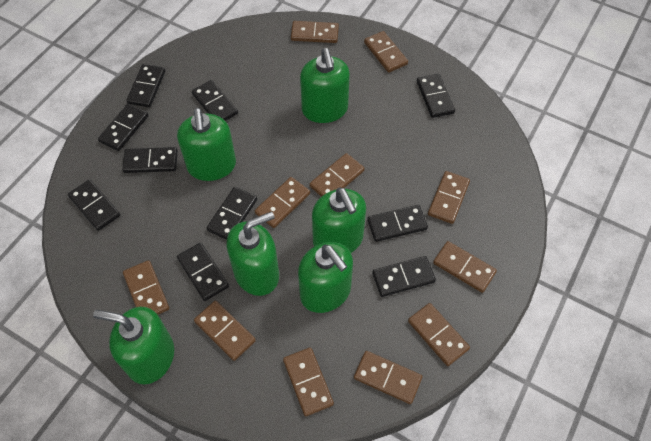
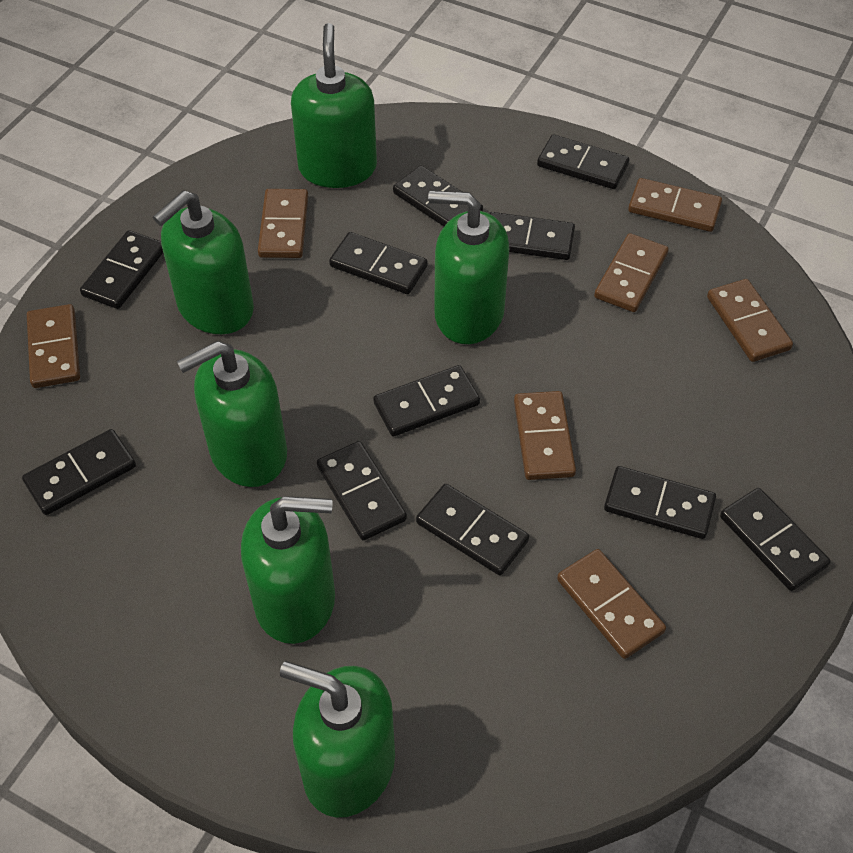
black domino: [68,180,120,231] [98,104,149,151] [122,147,178,173] [126,64,165,107] [177,243,229,301] [192,80,238,121] [207,187,257,240] [367,205,428,242] [372,256,436,297] [417,74,455,118] = 10 -> [22,429,136,515] [80,230,163,309] [317,441,407,541] [329,232,427,294] [373,365,480,437] [393,166,483,226] [416,484,529,575] [489,212,575,260] [537,134,629,189] [604,466,716,539] [720,488,831,591] = 11
brown domino: [123,260,170,315] [194,301,256,361] [255,177,310,228] [283,348,334,416] [291,21,339,43] [310,153,365,197] [354,351,422,404] [364,31,408,73] [408,303,470,366] [428,171,470,224] [433,241,497,293] = 11 -> [27,304,80,388] [258,189,308,258] [514,391,576,480] [557,549,666,659] [594,233,669,312] [628,178,722,232] [707,279,793,362] = 7

